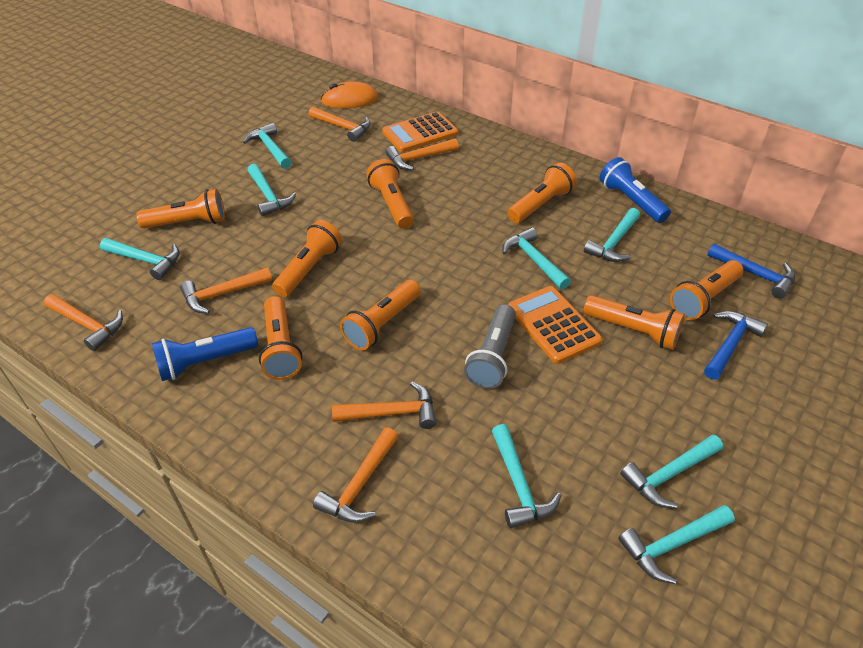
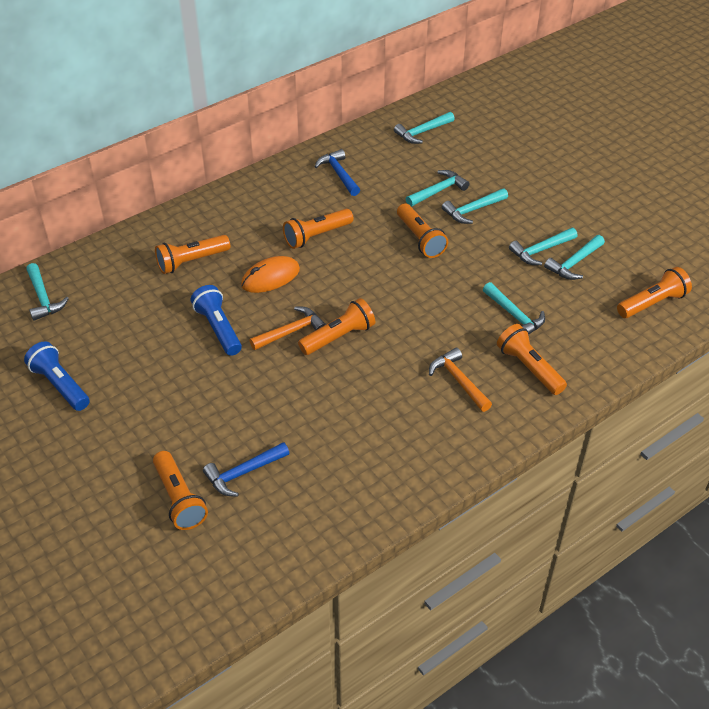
grey flashlight: [464,304,516,389] = 1 -> none = 0
orange calculator: [382,111,458,152] [508,286,602,364] = 2 -> none = 0
orange flashlight: [136,189,225,229] [259,296,302,380] [272,220,342,297] [340,280,421,350] [366,159,414,229] [507,162,577,223] [583,295,685,350] [670,260,743,320] = 8 -> [153,451,208,530] [155,235,230,274] [283,209,354,249] [298,298,375,355] [397,203,448,258] [497,324,567,395] [617,267,692,318] = 7
orange hammer: [44,294,123,351] [180,267,272,314] [308,106,371,142] [313,427,399,523] [332,381,436,429] [386,138,459,170] = 6 -> [249,307,326,350] [429,348,492,412] = 2
turquoise hammer: [100,238,180,280] [243,123,292,169] [247,164,296,216] [492,424,561,528] [503,227,571,290] [584,208,640,262] [618,505,735,584] [620,434,723,508] = 8 -> [26,263,69,321] [394,112,455,144] [406,170,469,207] [442,188,508,224] [483,282,545,335] [509,228,577,265] [544,235,605,280] = 7

